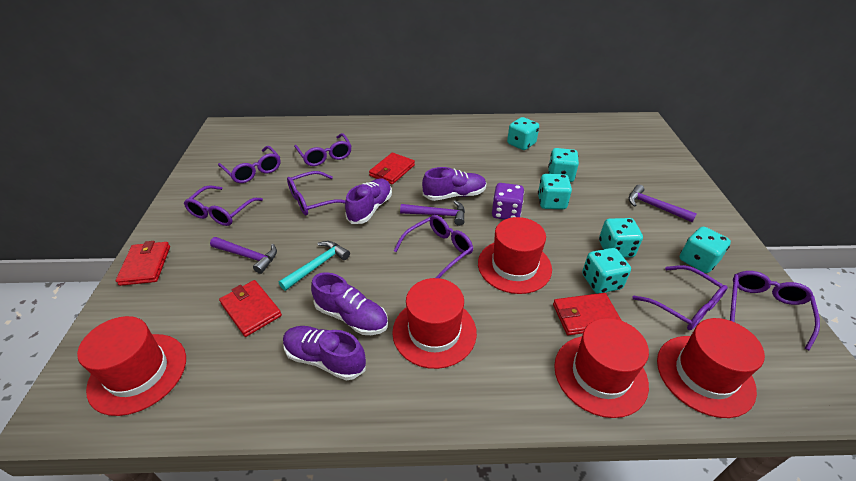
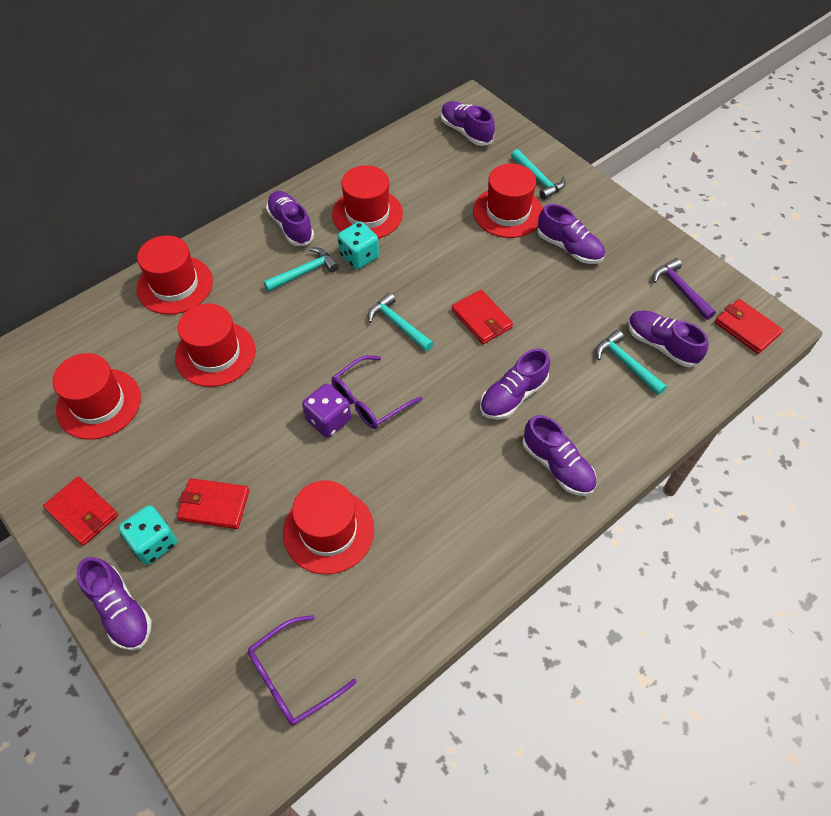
purple glasses: [184,185,263,226] [218,146,281,183] [287,171,346,215] [294,133,352,166] [394,215,473,278] [632,265,728,330] [730,271,820,351] = 7 -> [248,615,357,726] [332,355,422,429] = 2
purple hammer: [210,237,277,274] [400,201,465,226] [629,185,697,222] = 3 -> [653,258,716,320] = 1
purple shoe: [283,326,366,380] [311,272,388,335] [345,178,392,224] [422,167,487,201] = 4 -> [76,557,152,651] [266,191,314,246] [441,101,495,146] [480,348,550,420] [522,415,597,496] [537,204,605,264] [628,310,708,367] = 7
red hat: [77,316,186,416] [392,278,477,369] [478,217,552,294] [554,318,649,418] [657,318,765,418] = 5 -> [52,353,141,440] [137,235,213,315] [175,304,256,387] [283,480,374,574] [332,165,403,239] [473,163,543,238] = 6
turquoise dice: [507,117,539,150] [538,174,572,209] [548,148,579,182] [582,248,631,294] [599,218,643,258] [680,227,731,273] = 6 -> [118,505,177,565] [337,221,379,269] = 2
turquoise hammer: [279,241,350,291] = 1 -> [264,248,339,292] [368,293,434,351] [511,149,565,200] [596,330,667,395] = 4

